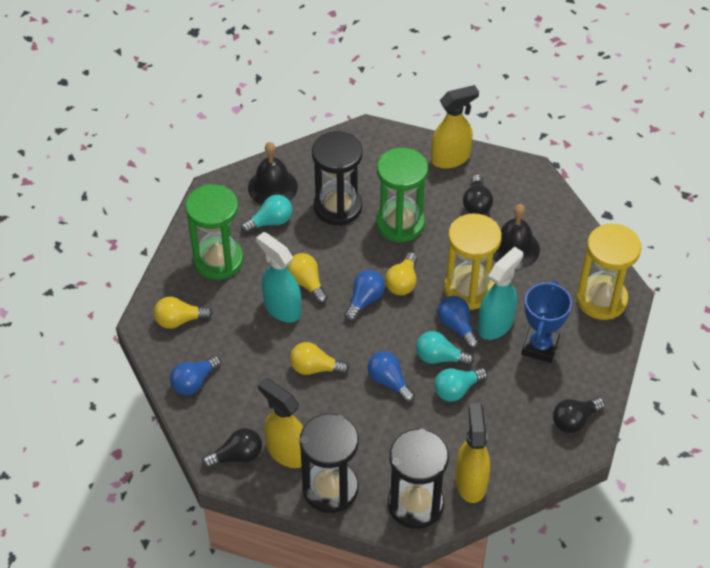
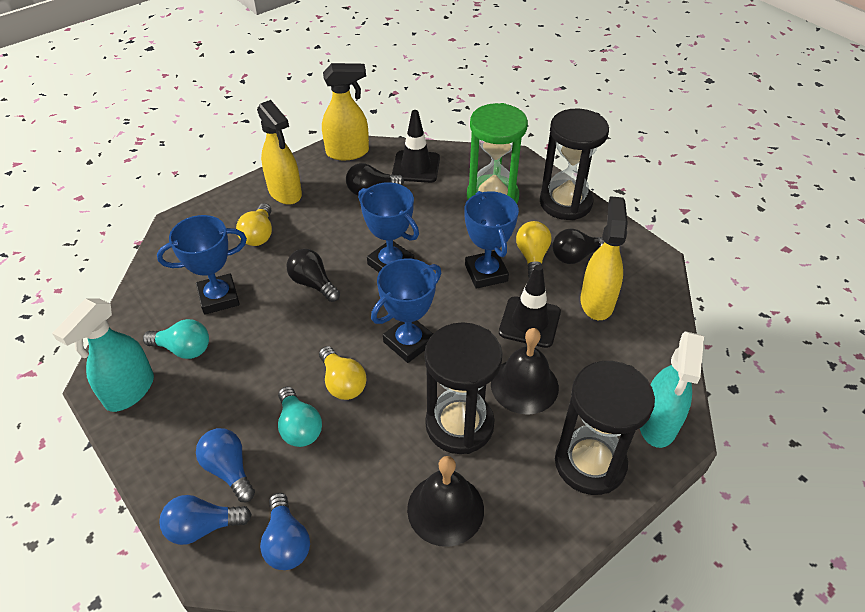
black traffic cone: none = 0 -> [392,110,440,183] [499,264,561,348] = 2
blue light bulb: [170,355,221,395] [344,270,385,322] [367,351,415,402] [438,296,479,349] = 4 -> [159,495,252,545] [196,428,255,502] [260,493,310,570] = 3
blue trophy: [521,280,572,363] = 1 -> [157,215,247,315] [358,182,419,272] [371,258,441,363] [465,191,519,289] = 4
green hourglass: [185,184,244,280] [376,148,428,243] = 2 -> [467,103,528,203] = 1
turquoise light bulb: [241,195,292,233] [416,331,474,366] [434,367,487,402] = 3 -> [143,319,209,359] [278,386,322,447] = 2
yellow hourglass: [444,213,502,310] [576,224,641,320] = 2 -> none = 0
yellow light bulb: [154,297,213,329] [287,253,328,304] [290,342,349,375] [385,252,417,295] = 4 -> [236,203,272,246] [319,346,367,400] [516,221,552,278] = 3

